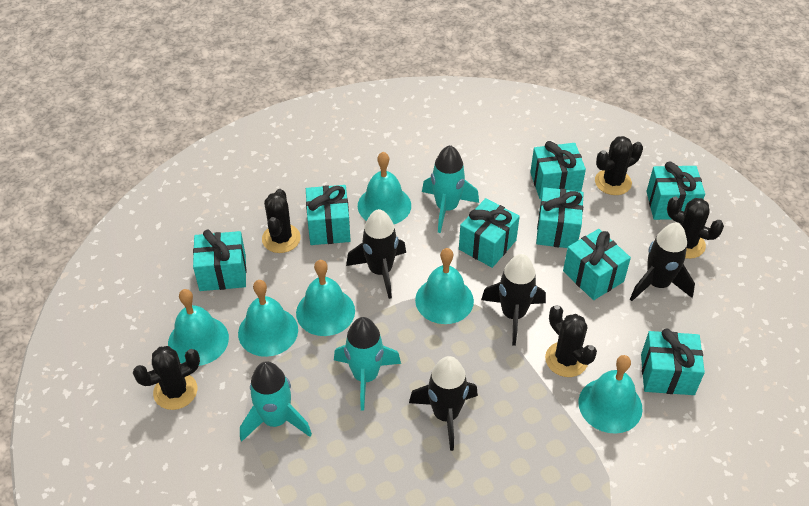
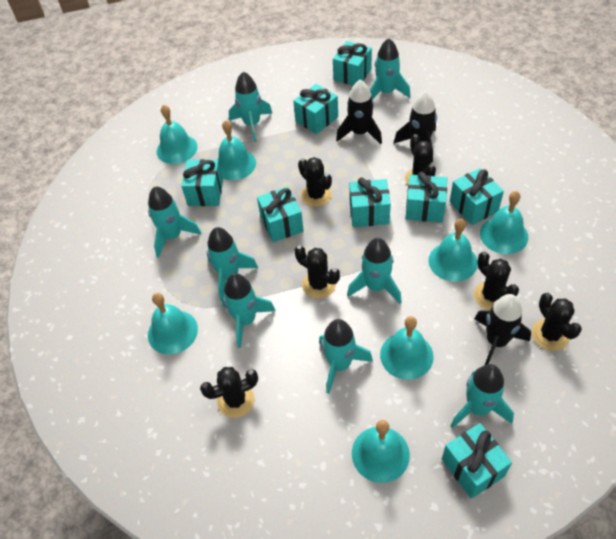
black cactus: [133,346,200,410] [262,189,301,253] [545,305,597,377] [595,136,643,195] [667,197,724,259] = 5 -> [200,367,258,418] [295,245,340,299] [298,157,332,207] [405,134,436,185] [474,252,519,310] [532,293,582,351] = 6
black rocket: [346,209,406,299] [409,356,478,451] [481,254,546,346] [630,223,695,301] = 4 -> [336,79,382,144] [394,91,437,162] [475,294,531,365] = 3
turquoise bell: [168,289,229,366] [238,280,298,357] [296,260,355,336] [358,152,411,224] [415,248,474,324] [578,355,643,434] = 6 -> [148,293,198,354] [157,105,198,164] [216,120,256,180] [352,420,410,483] [380,316,434,380] [428,218,478,282] [480,191,528,254] = 7
turquoise rocket: [240,361,312,442] [334,317,401,411] [422,145,479,233] = 3 -> [148,186,201,258] [207,227,258,301] [221,273,276,348] [229,72,273,142] [319,319,373,394] [347,238,402,304] [370,38,411,99] [451,364,514,428] = 8

